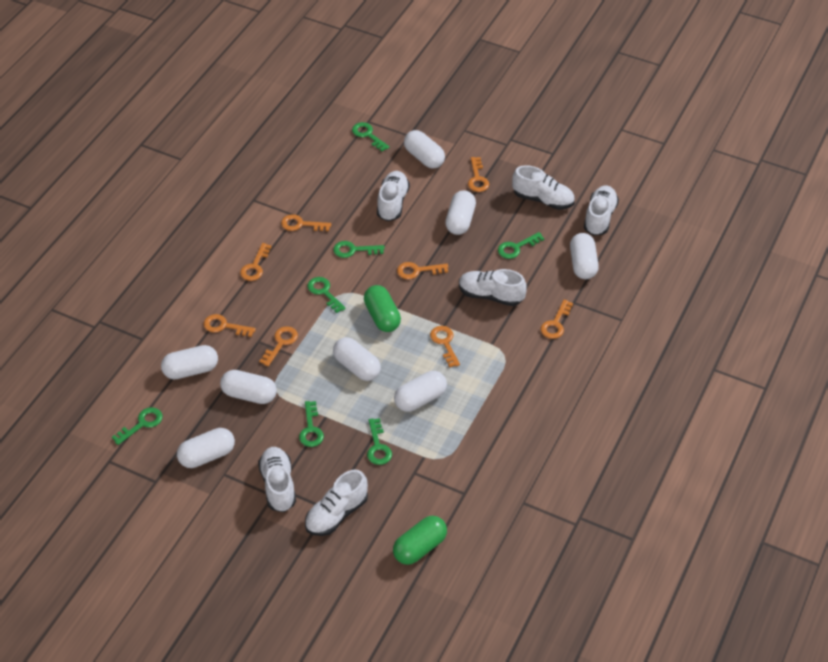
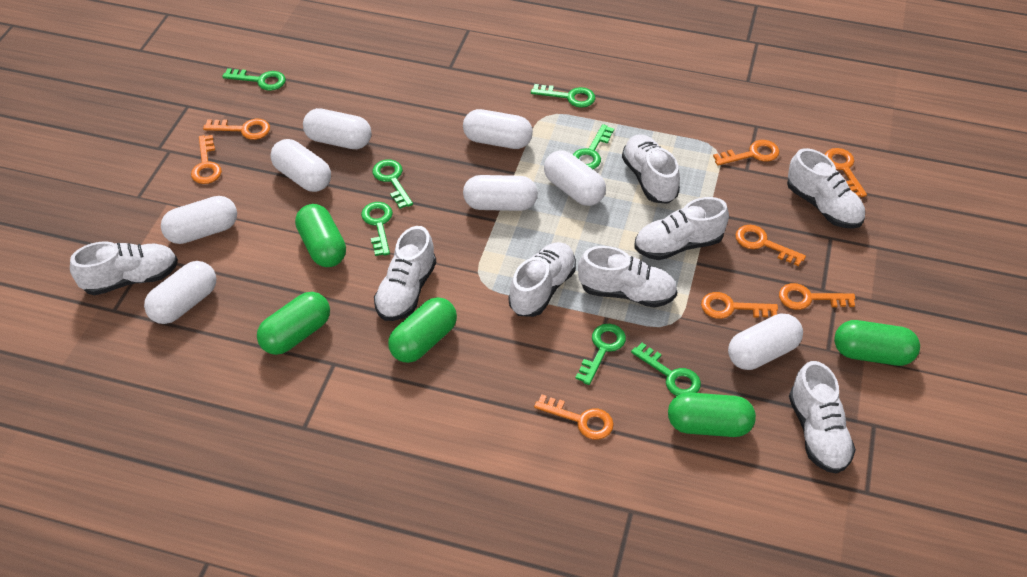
green capsule: [364,285,401,332] [393,516,447,565] = 2 -> [257,292,330,355] [295,204,346,267] [388,297,457,363] [668,392,756,437] [834,320,920,366] = 5
white shoe: [258,447,296,512] [305,470,368,536] [377,171,410,221] [459,269,527,306] [512,165,575,210] [584,185,619,236] = 6 -> [70,241,178,295] [374,226,436,321] [509,242,576,317] [578,246,677,308] [622,134,680,204] [634,197,729,260] [787,148,865,229] [789,361,856,474] = 8

